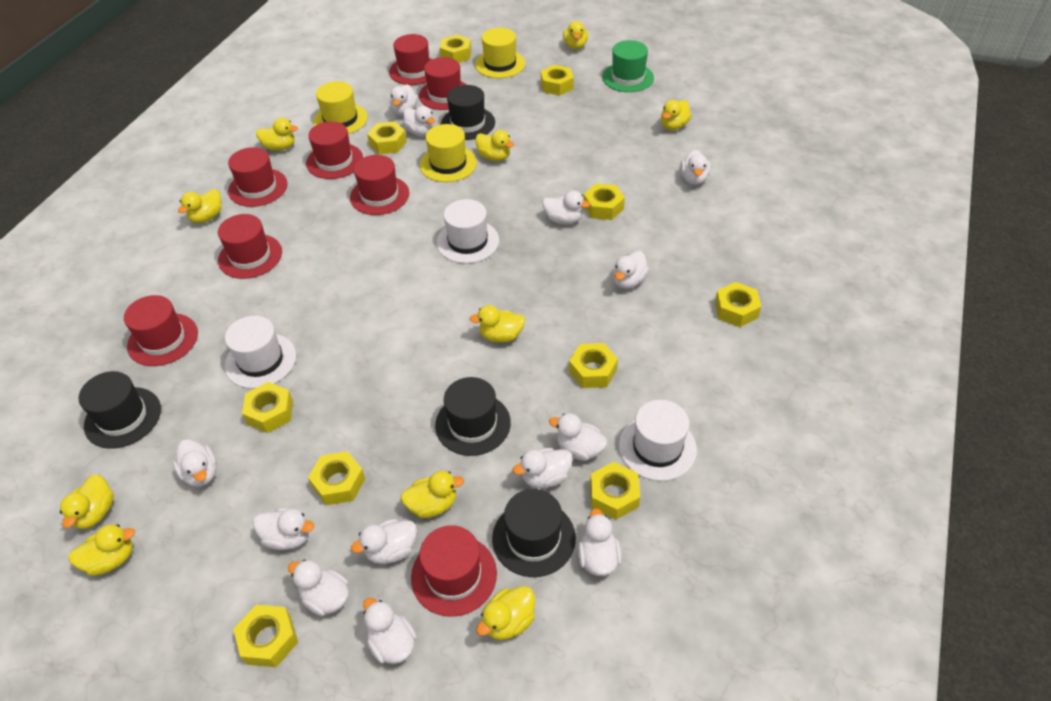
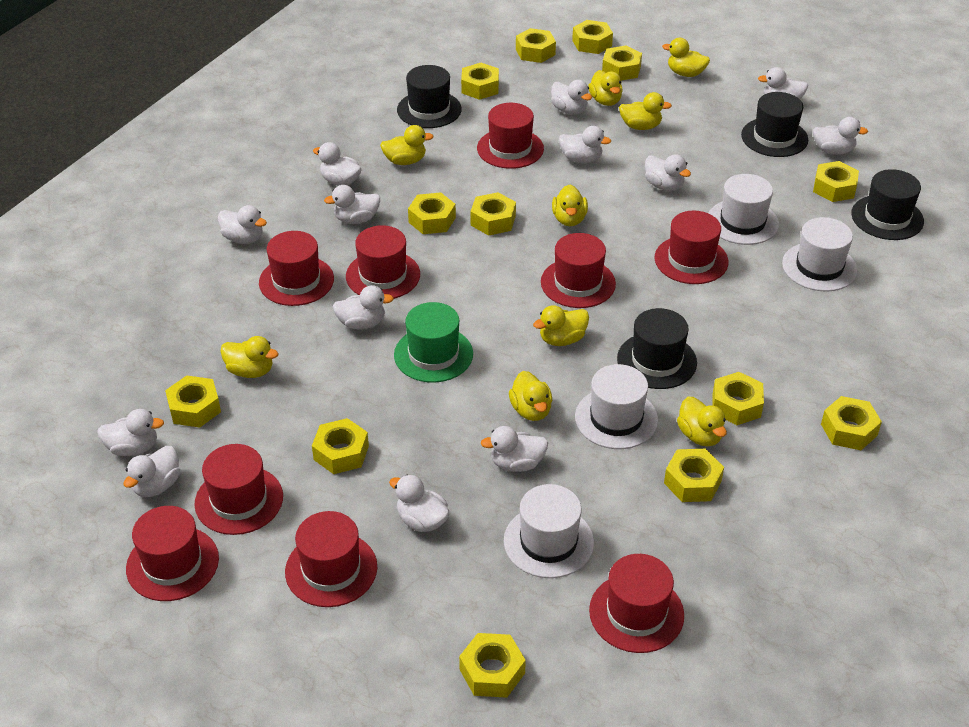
red hat: [124,295,198,366] [218,214,282,279] [228,147,288,207] [306,121,363,179] [350,155,409,215] [389,34,432,85] [411,525,497,617] [419,57,467,110] = 8 -> [126,506,219,601] [194,444,283,535] [259,231,334,306] [285,511,377,607] [346,225,420,299] [477,103,544,169] [541,233,616,308] [589,554,684,653] [655,211,729,284] = 9
white hat: [225,316,296,389] [437,199,499,264] [619,400,697,481] = 3 -> [504,484,594,578] [575,364,658,449] [708,174,779,245] [782,217,857,292] = 4
yellow duck: [60,474,114,529] [68,524,135,576] [178,189,222,223] [256,118,298,151] [401,471,464,518] [470,305,525,343] [476,130,514,161] [476,586,535,640] [563,21,588,49] [661,100,691,130] = 10 -> [220,336,279,378] [380,125,434,165] [509,371,552,421] [533,305,589,346] [552,185,588,226] [588,70,623,106] [619,92,672,130] [662,38,710,77] [677,397,727,446] = 9
yellow hat: [313,81,368,134] [420,124,477,182] [475,28,525,78] = 3 -> none = 0
yellow nut: [234,605,298,667] [242,382,293,433] [308,451,365,505] [367,121,407,154] [440,35,471,62] [541,65,574,96] [569,343,618,388] [584,183,625,220] [590,462,640,520] [715,282,761,327] = 10 -> [165,375,221,427] [312,418,369,474] [408,192,456,234] [459,633,526,698] [461,63,499,100] [471,192,516,236] [516,28,556,63] [572,20,613,54] [602,45,642,81] [664,449,724,502] [713,372,764,425] [813,161,859,202] [821,396,882,450] = 13

